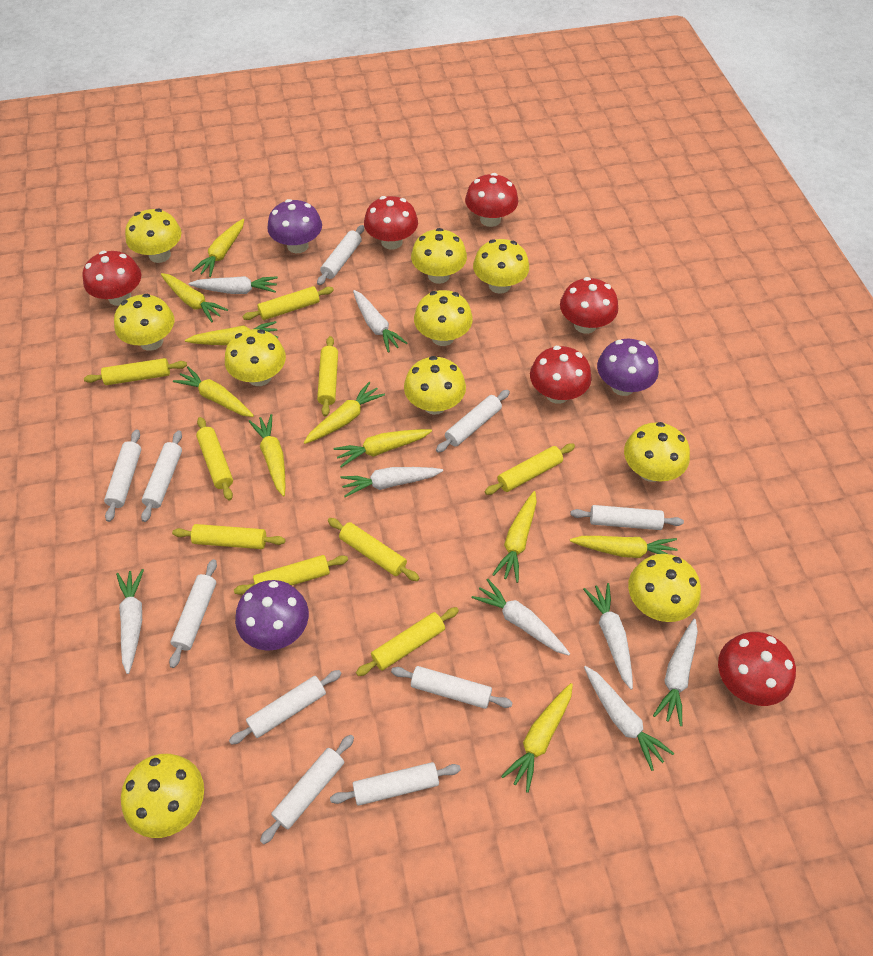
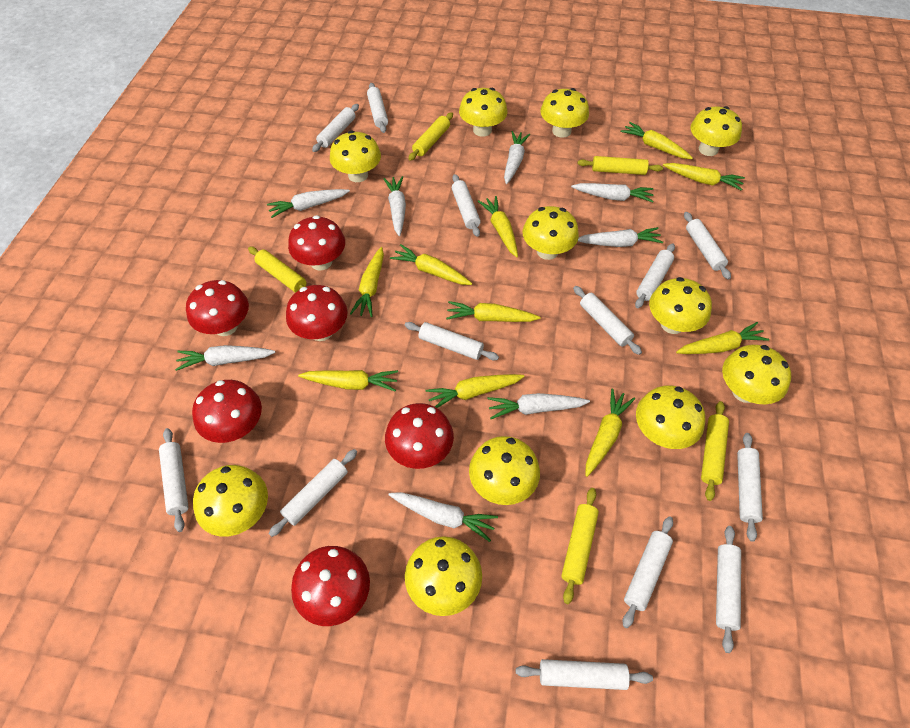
purple mushroom: [235,580,309,651] [267,199,322,253] [597,339,659,396] = 3 -> none = 0
white rolling pin: [104,429,141,522] [141,430,182,522] [169,559,217,668] [229,670,342,745] [260,735,354,844] [317,225,364,285] [330,762,461,806] [391,666,513,709] [436,390,510,453] [570,505,684,530] = 10 -> [159,428,189,532] [269,449,357,537] [312,104,359,152] [367,83,388,133] [404,322,499,360] [452,174,481,237] [516,659,653,690] [573,286,642,355] [623,516,673,628] [635,243,675,309] [684,212,731,279] [716,526,741,653] [737,433,763,542] = 13
yellow mushroom: [114,294,174,351] [121,754,204,838] [125,209,181,263] [225,329,286,386] [404,356,466,415] [411,228,467,284] [414,290,473,346] [473,239,529,294] [624,422,690,482] [628,554,701,622] = 10 -> [193,465,268,537] [330,130,381,182] [405,536,482,616] [459,88,507,137] [469,436,540,505] [523,206,579,260] [540,88,589,138] [636,385,705,449] [649,277,712,334] [690,106,742,156] [722,345,791,404] = 11
yellow rolling pin: [84,358,187,385] [172,524,285,549] [196,417,233,500] [234,555,348,595] [242,286,334,320] [317,336,338,417] [328,518,419,581] [356,607,459,676] [485,443,575,495] = 9 -> [248,247,306,293] [408,112,453,161] [561,488,599,604] [578,156,663,175] [701,401,729,501] = 5

